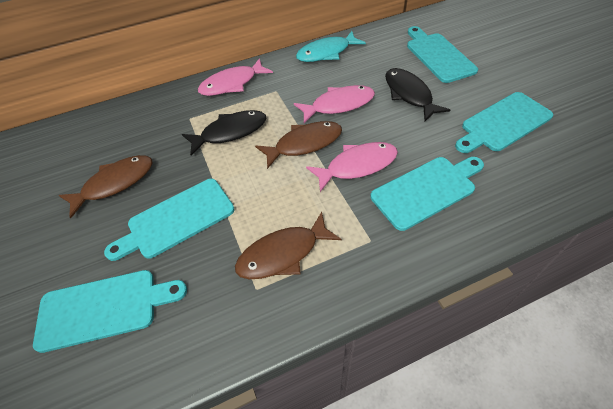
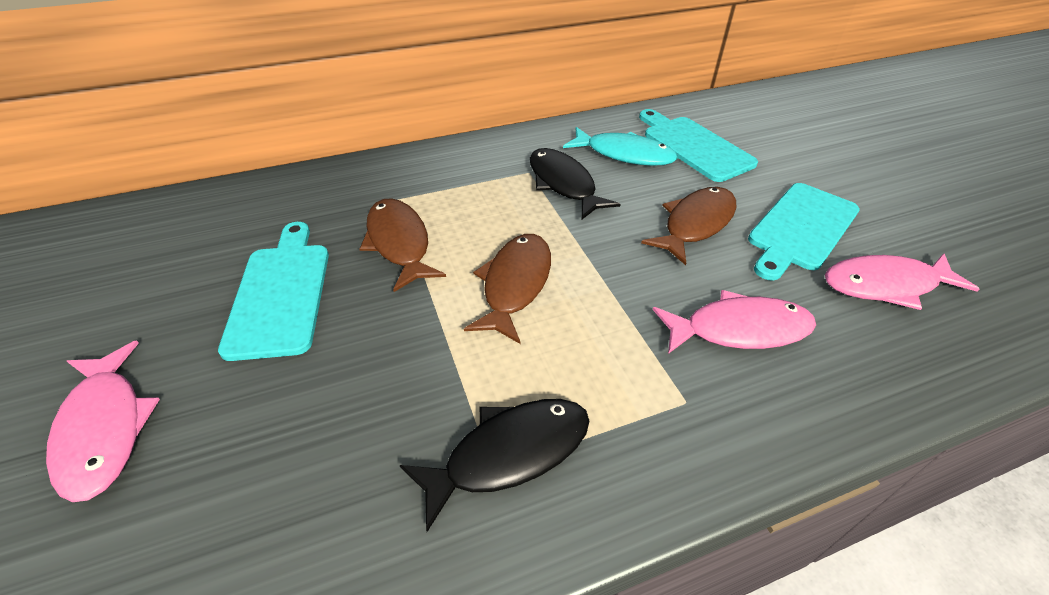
turquoise cutting board: [33,270,187,353] [104,179,234,261] [370,157,484,231] [407,26,478,83] [455,92,553,153] = 5 -> [218,222,329,361] [639,109,758,182] [748,183,860,281] = 3

